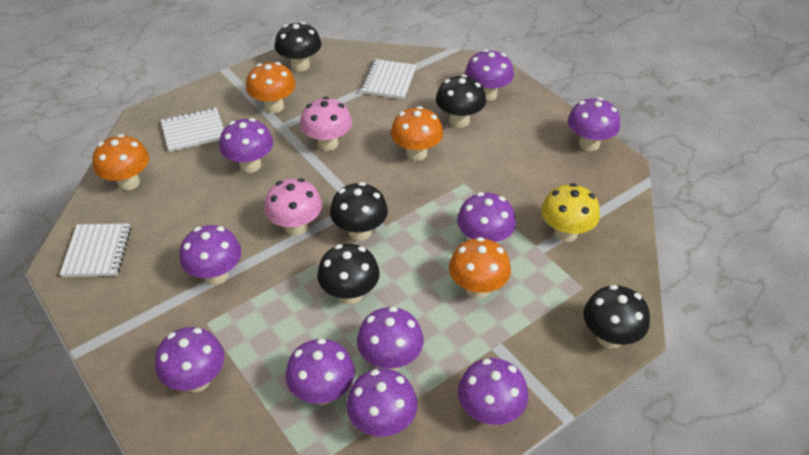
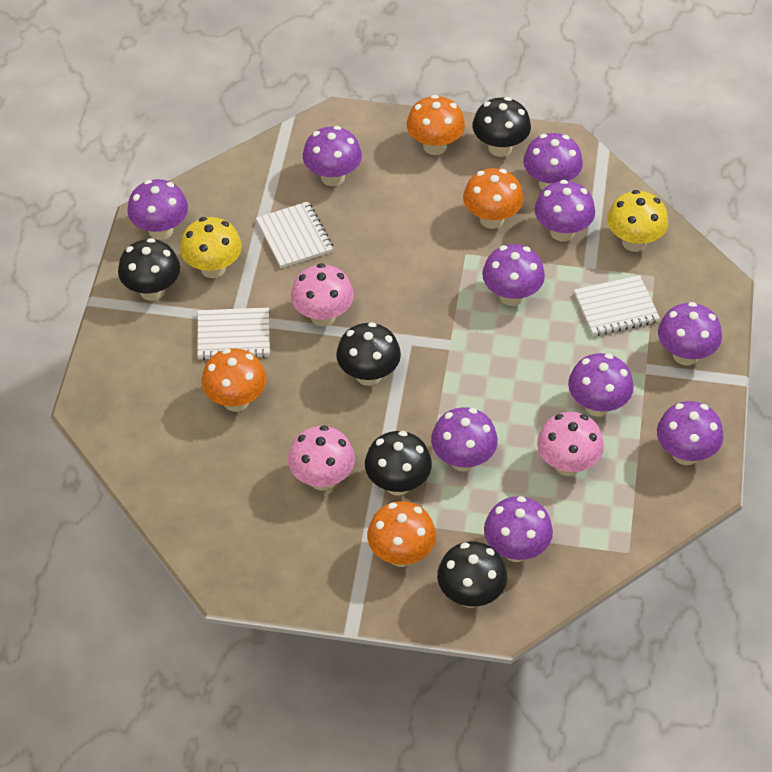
pink mushroom: [264,178,322,236] [300,97,352,151] = 2 -> [288,425,355,491] [291,263,354,326] [537,412,604,476] = 3
yellow mushroom: [541,183,600,242] = 1 -> [180,217,242,278] [607,190,668,252] = 2

